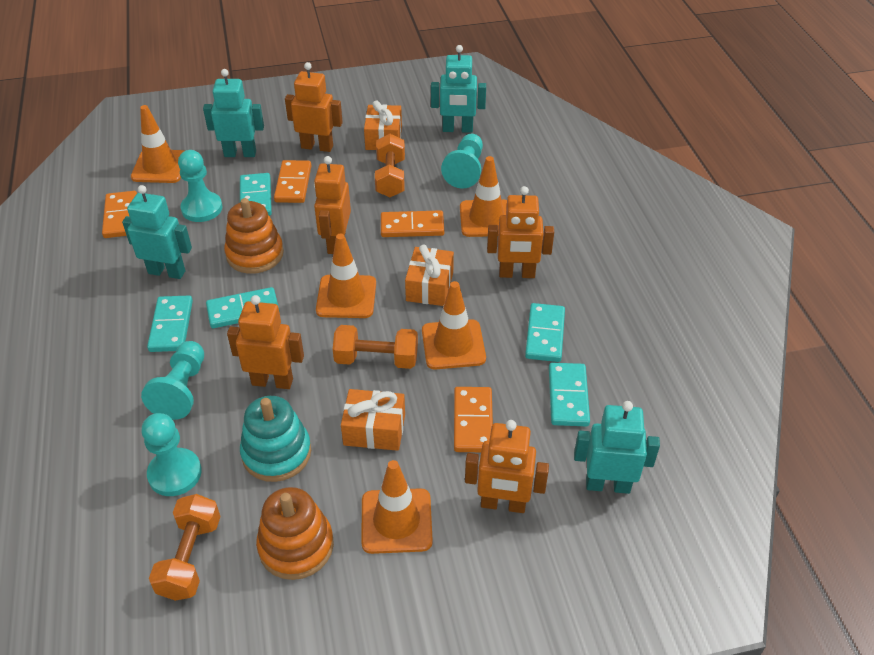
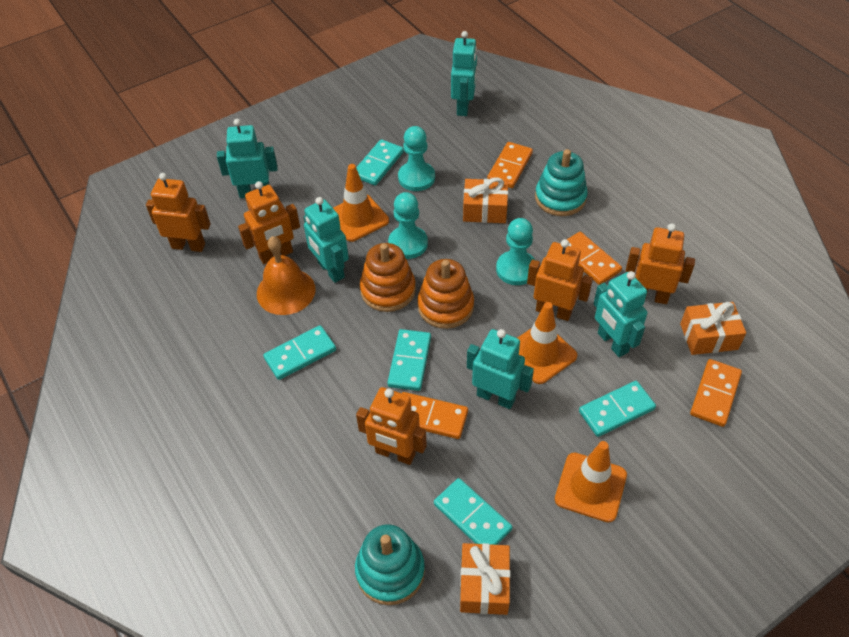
orange bell: none = 0 -> [257,236,316,315] = 1
orange dumbbell: [149,494,221,601] [333,325,418,369] [375,134,405,197] = 3 -> none = 0
orange traffic cone: [131,105,185,183] [316,234,376,318] [361,460,433,554] [422,281,486,369] [460,156,507,237] = 5 -> [333,164,389,242] [518,302,577,384] [555,441,627,523] = 3
turquoise pawn: [141,341,204,420] [142,413,202,496] [178,150,222,222] [441,134,483,188] = 4 -> [388,192,428,259] [398,126,435,191] [496,218,535,285] = 3
turquoise robot: [122,185,192,279] [203,69,264,157] [431,45,486,133] [574,401,660,494] = 4 -> [217,119,278,198] [304,197,349,283] [451,31,477,116] [467,329,534,409] [593,271,647,357] = 5
turquoise stacking toy: [240,396,311,482] = 1 -> [355,524,425,605] [535,149,588,216] = 2

